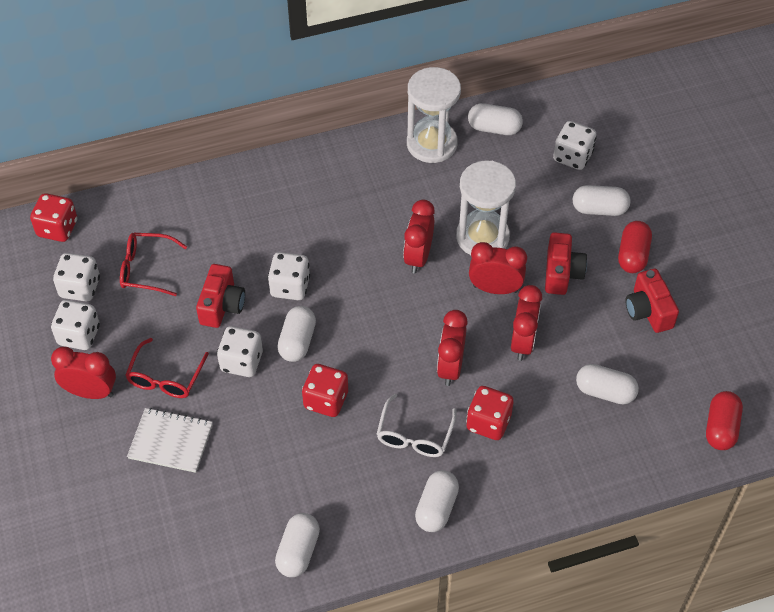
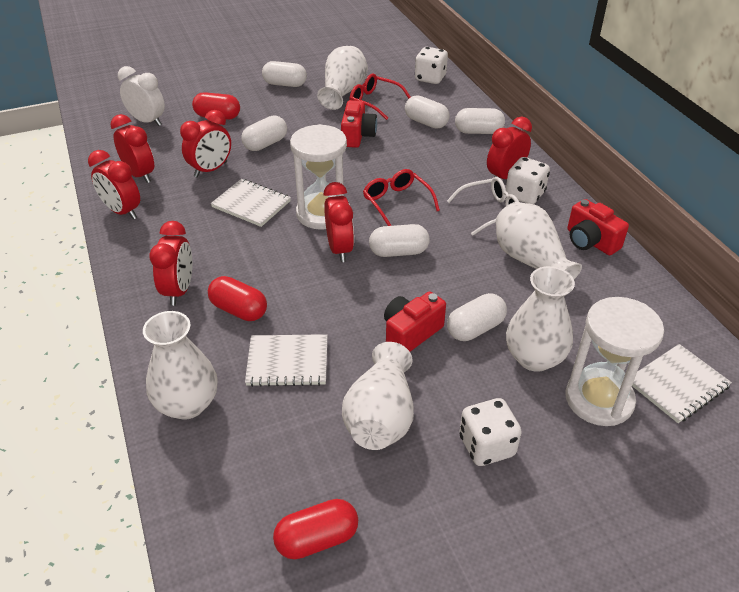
red capsule: [618,221,652,273] [706,391,743,450] = 2 -> [192,92,240,120] [208,276,267,321] [273,499,358,559] = 3
red clock: [51,347,116,399] [403,199,435,273] [437,310,468,386] [469,242,527,294] [511,285,542,361] = 5 -> [88,150,140,219] [110,114,154,183] [149,221,192,306] [180,110,231,177] [324,182,354,262] [487,117,532,179] = 6
red dice: [30,193,77,242] [302,364,348,417] [466,386,514,440] = 3 -> none = 0
white clock: none = 0 -> [118,66,165,126] = 1
white dice: [51,300,100,350] [53,253,100,301] [217,326,263,377] [268,252,310,300] [553,121,596,170] = 5 -> [415,47,448,84] [459,398,522,466] [506,157,550,204] = 3
white notebook: [127,408,213,473] = 1 -> [211,179,291,227] [245,334,327,387] [632,344,732,423] = 3
white vase: none = 0 -> [143,311,218,420] [317,46,368,110] [342,342,414,450] [496,202,582,279] [506,266,575,372] = 5

